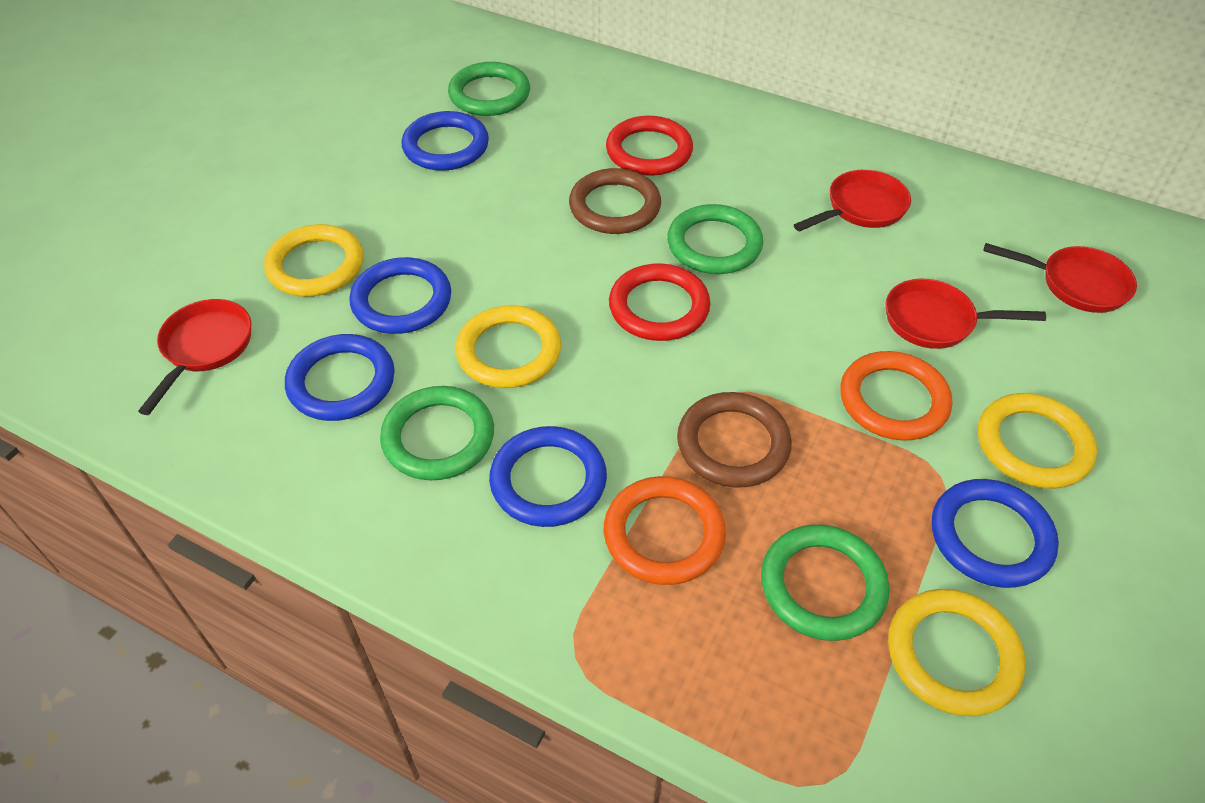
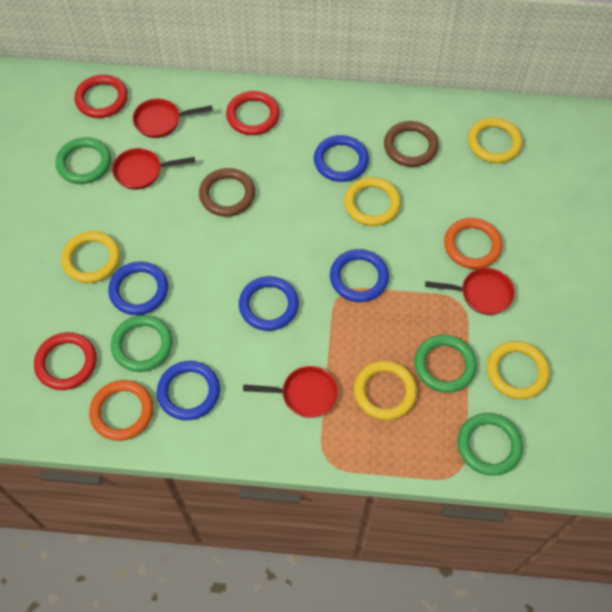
red ring: [606,116,693,176] [609,263,710,341] = 2 -> [34,332,97,390] [74,75,128,118] [226,91,280,135] = 3
yellow ring: [264,224,364,297] [455,305,561,388] [888,589,1026,716] [978,393,1097,489] = 4 -> [61,231,120,283] [344,177,401,226] [354,361,417,420] [468,117,522,163] [487,341,550,399] = 5

